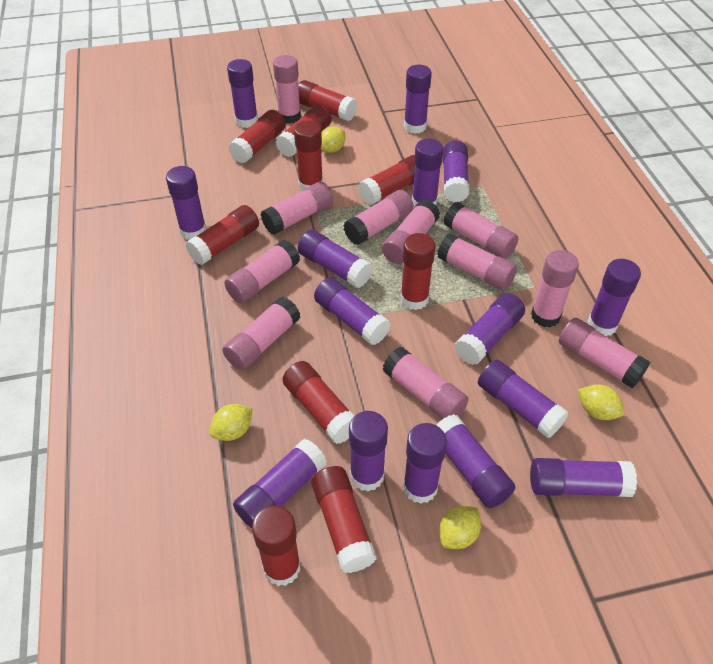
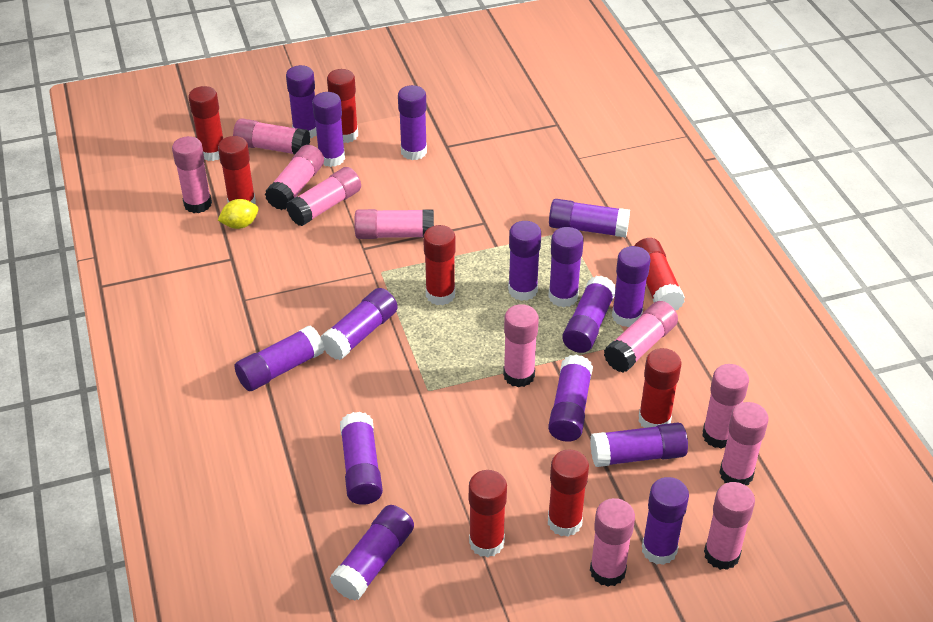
red glue stick: [186,205,259,265] [228,110,285,163] [252,506,301,586] [275,105,332,157] [282,361,355,444] [294,121,323,191] [298,80,357,121] [311,466,377,573] [358,155,415,205] [400,233,435,310] = 10 -> [189,86,223,161] [218,136,256,205] [327,69,358,143] [423,225,456,305] [469,470,507,558] [548,450,589,537] [634,238,685,310] [639,348,681,428] = 8
yellow lemon: [210,404,253,441] [321,126,345,153] [439,506,481,549] [578,384,625,420] = 4 -> [218,199,259,229] = 1

